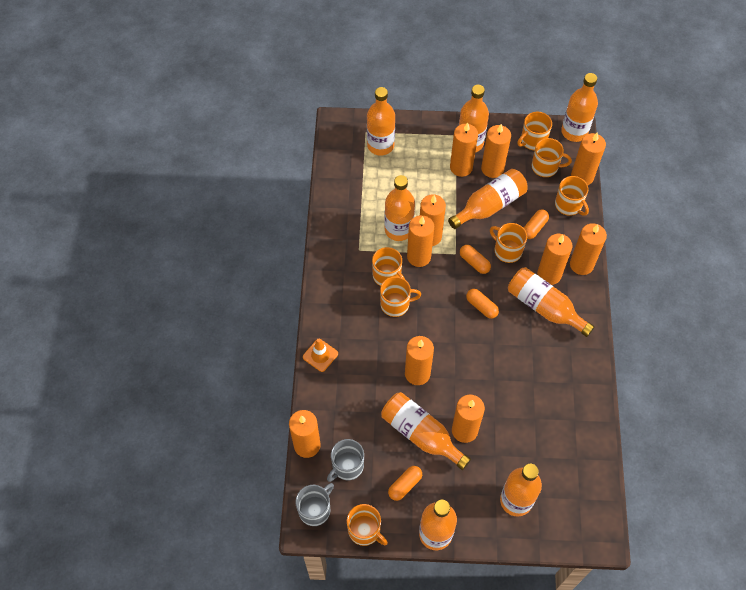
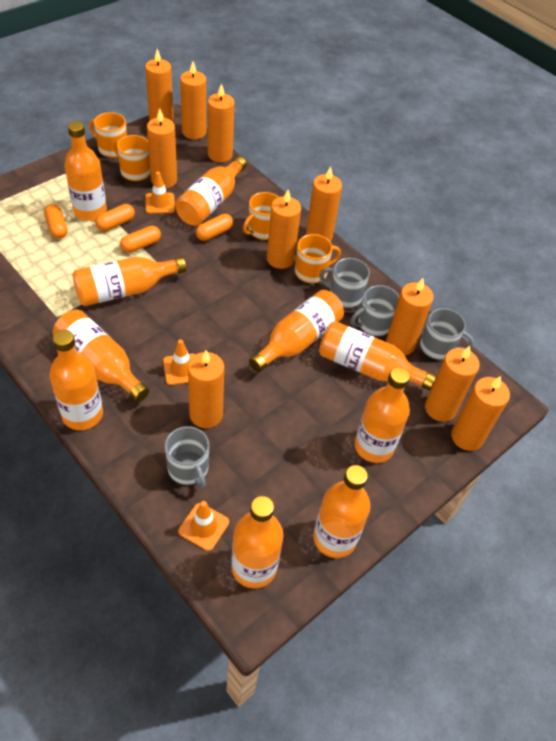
grey mug: [296,483,334,526] [327,439,364,482] = 2 -> [165,426,209,489] [319,258,370,308] [351,285,399,337] [420,308,474,360] = 4
orange bottle: [367,87,395,156] [381,392,471,470] [384,175,415,241] [419,499,457,550] [448,169,528,229] [459,85,489,152] [500,463,542,517] [508,267,595,337] [561,73,598,142] = 9 -> [49,330,103,430] [53,310,149,402] [65,121,107,221] [72,257,186,306] [175,156,247,226] [231,496,283,589] [249,290,344,372] [313,465,370,558] [319,321,436,390] [355,367,410,463] = 10
orange mug: [347,504,388,546] [372,247,405,286] [380,277,421,317] [490,223,527,263] [517,111,552,151] [532,138,572,177] [555,176,589,216] = 7 -> [89,112,127,158] [114,135,150,181] [243,192,279,240] [295,234,341,284] = 4
orange traffic cone: [303,339,338,372] = 1 -> [145,172,175,214] [163,339,196,385] [178,501,229,551] = 3

